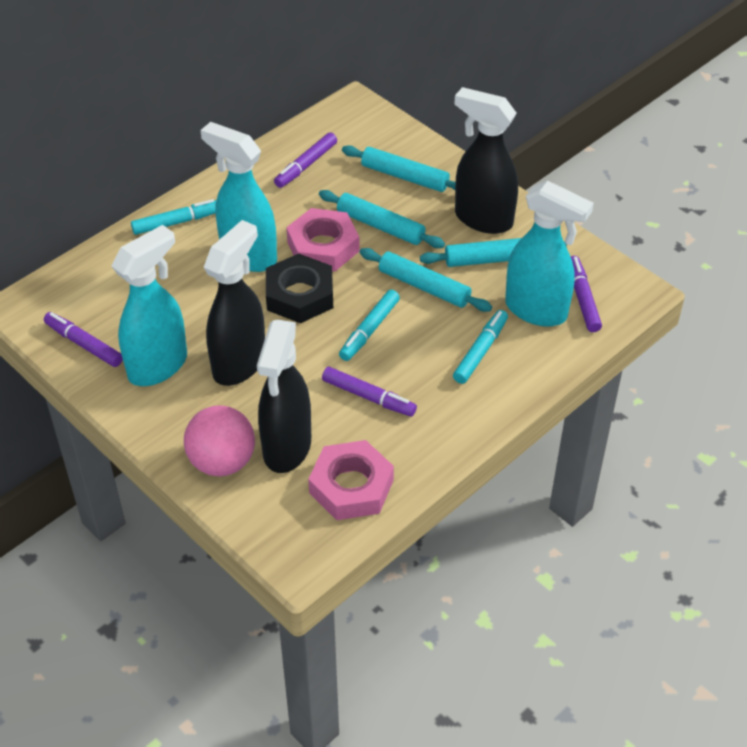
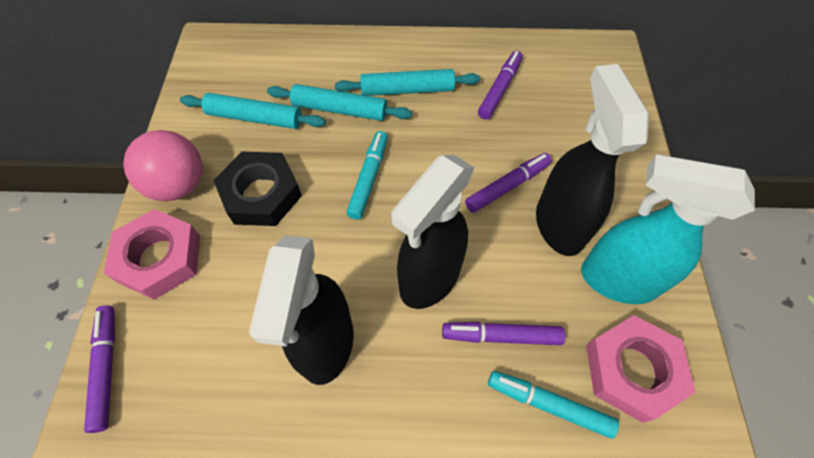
turquoise marker: [131,199,216,235] [339,290,400,361] [453,310,508,384] = 3 -> [346,131,388,220] [488,371,619,439] = 2
turquoise rolling pin: [319,190,445,248] [342,145,456,192] [360,248,492,312] [420,238,567,267] = 4 -> [180,93,325,129] [267,84,412,121] [335,69,480,96] = 3
turquoise spray bottle: [111,225,187,386] [201,122,277,272] [505,181,594,327] = 3 -> [581,154,755,304] = 1

